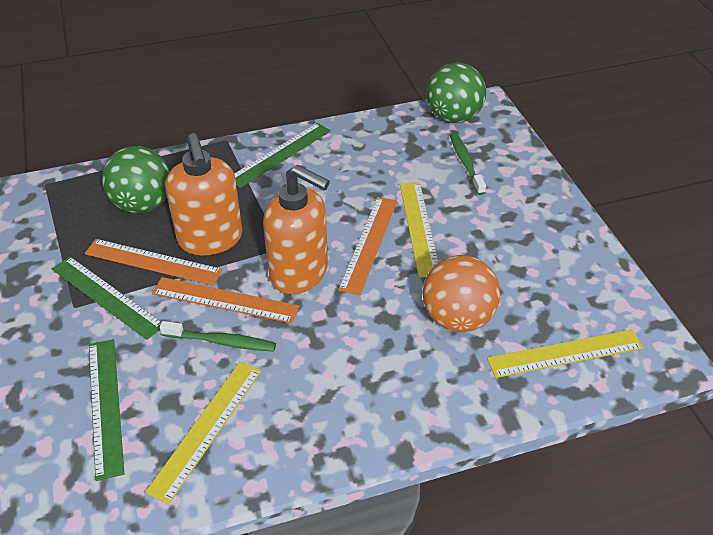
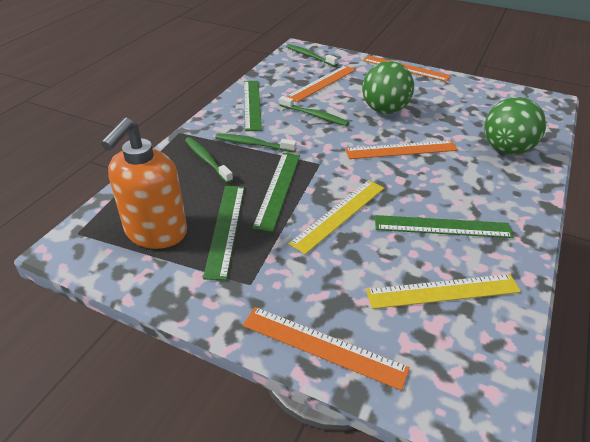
green ruler: [52,256,162,340] [89,339,124,481] [234,123,331,188] = 3 -> [203,186,245,280] [244,81,262,131] [252,153,300,232] [375,215,514,238] = 4
green toothbrush: [160,321,276,352] [450,133,486,195] = 2 -> [185,137,233,183] [215,133,297,152] [279,96,349,126] [286,44,338,66] = 4
orange ball: [422,255,500,332] = 1 -> none = 0
orange ruler: [84,239,223,286] [152,277,300,324] [338,197,397,295] = 3 -> [243,307,410,391] [286,65,356,102] [345,140,458,159] [363,55,451,82] = 4
orange soap dispenser: [166,133,243,255] [263,165,330,294] = 2 -> [101,118,187,249] = 1
yellow ruler: [145,362,262,504] [400,182,438,278] [487,329,643,378] = 3 -> [289,180,384,255] [366,274,521,309] = 2

